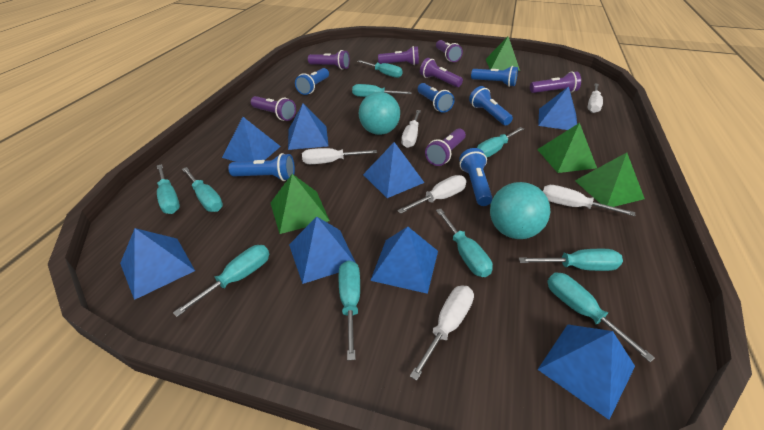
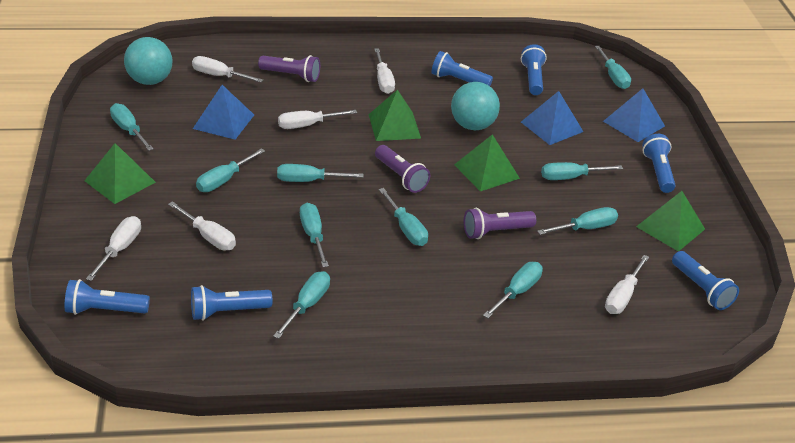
blue pyramid: [120,228,195,300] [222,117,281,162] [288,103,329,150] [289,216,356,284] [363,142,424,198] [370,226,438,294] [537,325,635,420] [538,86,577,130] = 8 -> [193,85,254,140] [521,91,583,145] [603,88,665,142] = 3
purple flashlight: [251,96,296,121] [308,50,350,70] [378,46,419,65] [420,58,463,87] [425,128,466,166] [436,40,463,62] [530,71,581,93] = 7 -> [258,55,320,82] [375,145,430,193] [464,208,536,239] = 3

